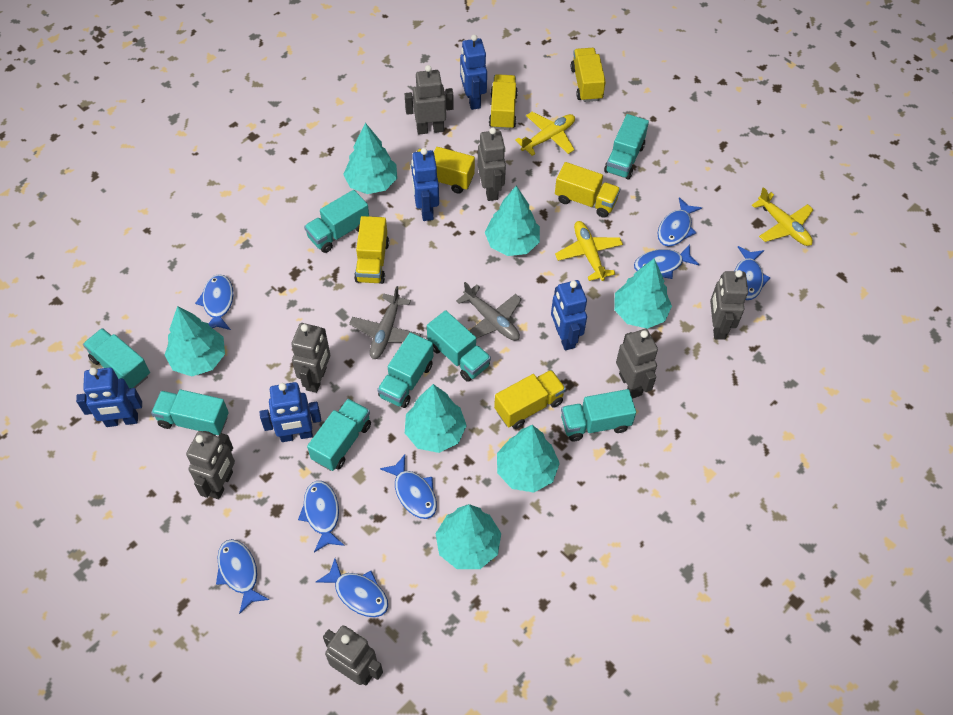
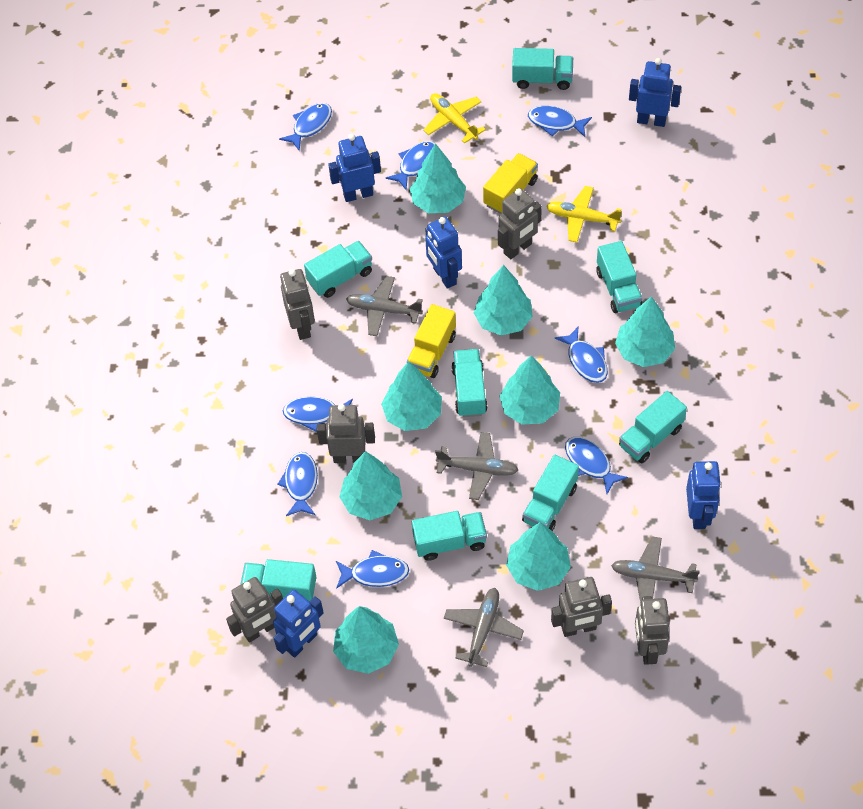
grey plane: [349,286,421,359] [456,282,522,341] = 2 -> [346,276,423,336] [435,432,518,500] [444,588,524,667] [611,536,700,604] = 4
grey robot: [186,431,235,499] [291,323,330,393] [323,625,383,685] [405,65,453,135] [478,128,506,201] [616,329,658,399] [710,270,748,340] = 7 -> [226,577,283,643] [280,269,315,340] [317,404,375,463] [498,188,542,259] [551,577,612,637] [635,596,670,665] = 6
turquoise tree: [165,306,225,376] [343,123,397,194] [405,384,467,453] [435,504,501,569] [485,186,540,256] [497,425,560,492] [614,258,672,329] = 7 -> [333,606,399,674] [340,451,402,520] [381,362,442,431] [410,143,466,213] [474,265,533,335] [499,355,560,425] [506,522,571,591] [615,296,675,367] = 8
yellow plane: [515,112,575,156] [555,221,623,281] [752,187,814,246] = 3 -> [423,93,486,144] [546,186,622,243] = 2
yellow truck: [354,216,389,284] [411,147,475,194] [489,74,518,130] [494,370,566,429] [555,162,620,218] [571,48,606,102] = 6 -> [407,304,456,378] [483,153,538,214] = 2

